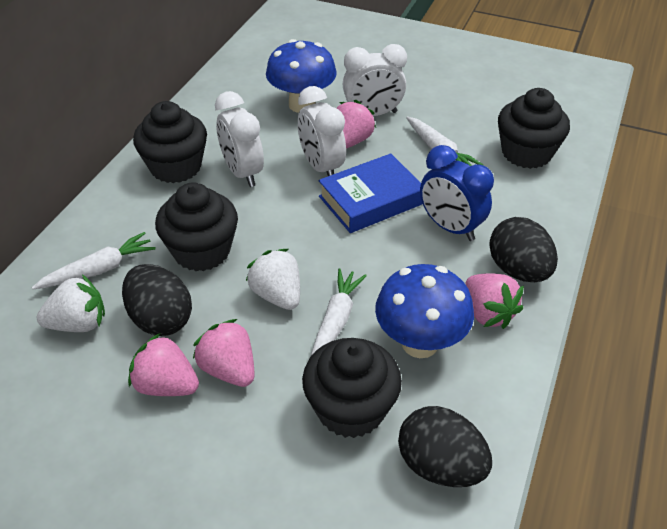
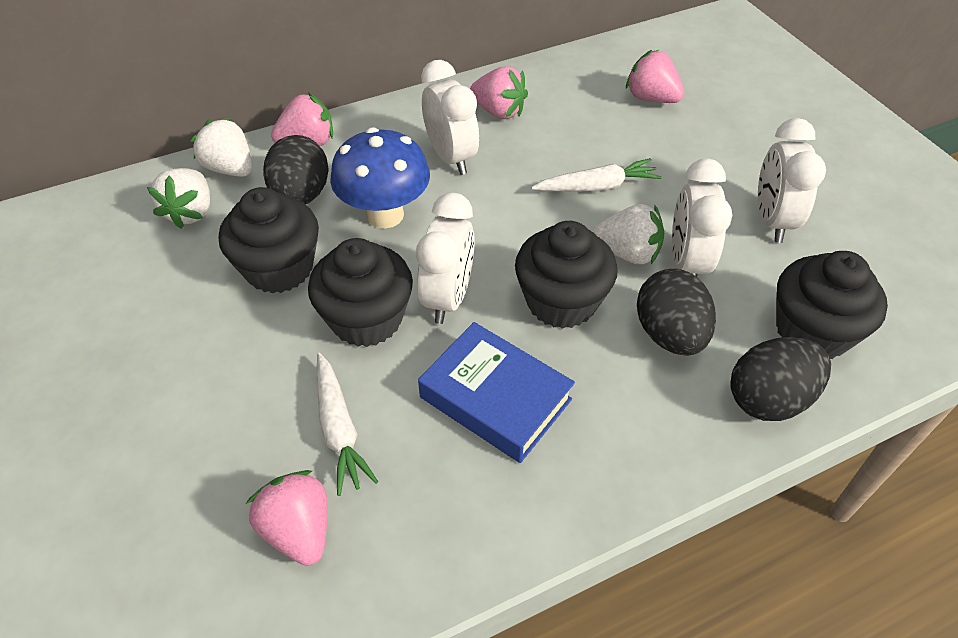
blue clock: [420,145,494,241] = 1 -> none = 0
blue mushroom: [266,39,337,113] [375,264,474,358] = 2 -> [330,128,430,228] = 1
white carrot: [32,232,156,289] [311,268,367,356] [406,117,484,166] = 3 -> [317,353,378,496] [531,158,661,191] = 2
white clock: [215,91,264,187] [298,86,346,176] [343,44,407,116] = 3 -> [416,193,475,324] [421,60,479,175] [672,159,732,277] [758,118,826,243] = 4
white strawberry: [36,275,105,332] [246,249,300,310] = 2 -> [147,168,210,229] [190,118,252,177] [593,204,665,264] = 3

